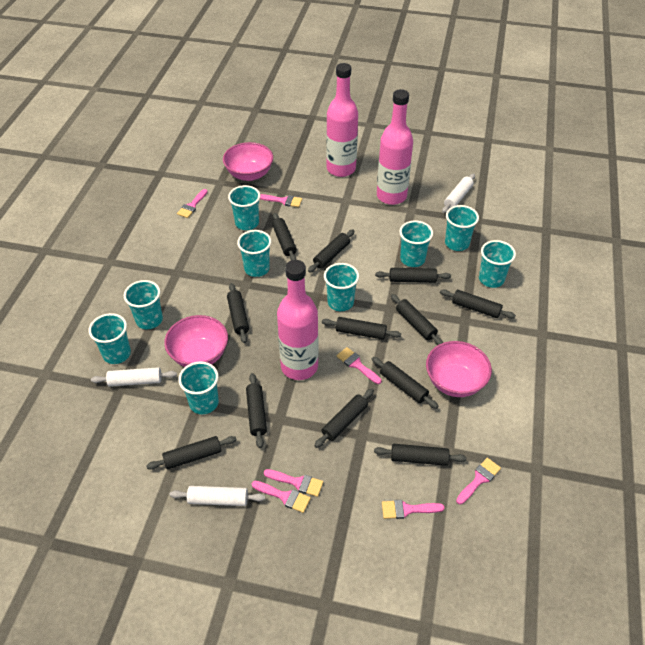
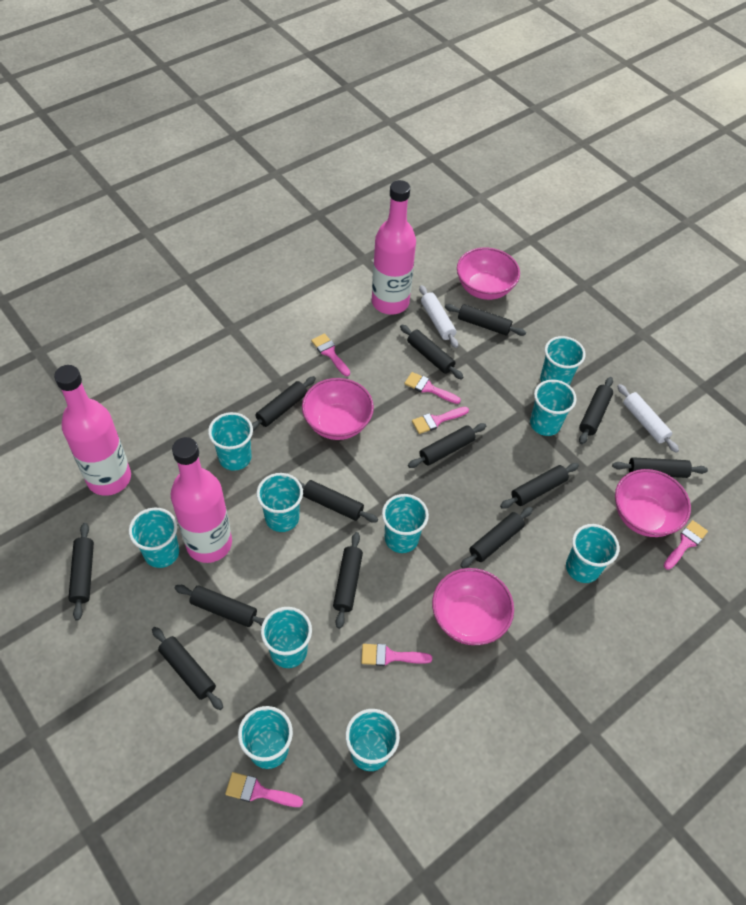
black rolling pin: [146,436,237,470] [227,283,249,343] [246,373,267,448] [272,213,297,260] [308,230,355,273] [314,389,374,448] [322,317,401,340] [372,357,438,409] [374,444,467,466] [375,268,451,283] [391,294,443,345] [440,289,516,319] = 12 -> [68,523,94,621] [152,627,223,710] [175,585,265,627] [252,376,316,431] [297,479,378,523] [333,532,363,629] [400,325,463,380] [408,423,486,468] [445,304,526,336] [460,507,533,568] [500,463,579,509] [579,377,613,444] [612,457,708,478] = 13
pink bowl: [164,315,228,367] [223,142,273,181] [426,341,492,397] = 3 -> [302,378,374,440] [432,568,514,645] [457,247,520,300] [615,469,691,537] = 4
pink brush: [177,189,207,218] [252,481,311,513] [260,194,302,207] [264,469,323,497] [337,347,382,384] [382,500,444,519] [456,458,501,504] = 7 -> [225,772,303,807] [311,333,350,377] [361,644,432,666] [404,372,461,404] [412,407,469,434] [664,520,708,570] = 6
turquoise cup: [89,313,131,364] [124,280,163,329] [178,361,219,414] [228,185,260,230] [237,230,271,277] [324,263,359,311] [399,221,433,267] [445,205,479,251] [479,240,516,288] = 9 -> [129,508,179,568] [208,412,253,471] [238,706,293,769] [257,473,303,532] [261,607,312,668] [345,709,400,771] [382,494,429,553] [530,380,577,436] [540,336,585,385] [566,524,619,583] = 10
white rolling pin: [91,367,177,387] [170,486,265,506] [442,174,475,213] = 3 -> [419,285,458,348] [617,384,679,453] = 2

